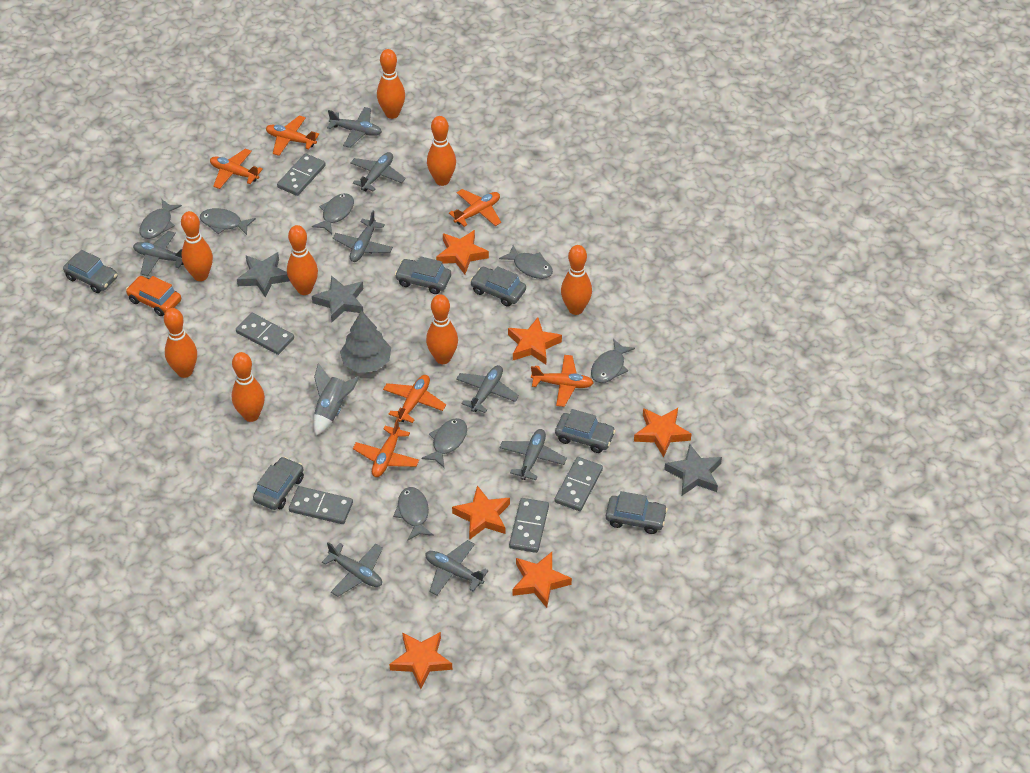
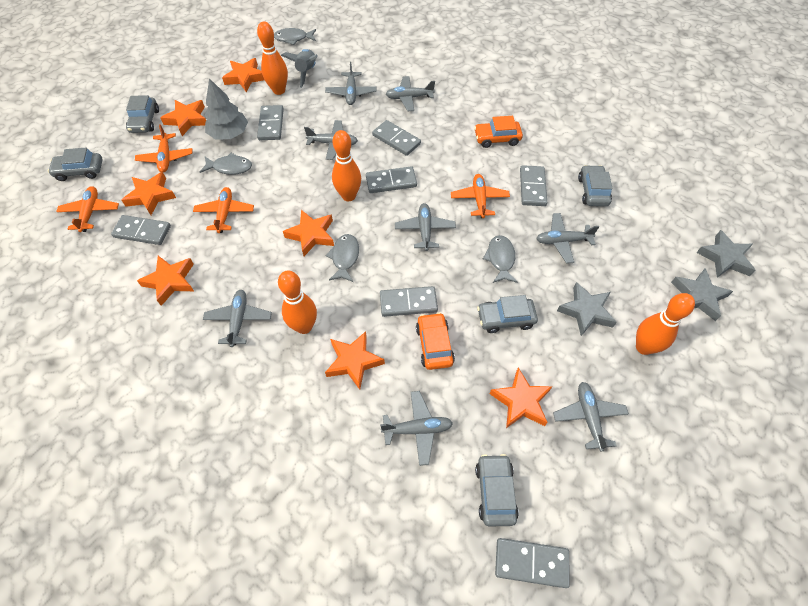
grey car: [63,250,118,293] [253,457,304,510] [395,256,451,294] [470,266,526,307] [555,409,616,453] [606,491,668,534] = 6 -> [48,147,103,181] [126,95,159,133] [475,454,519,527] [477,295,538,333] [578,165,613,206] = 5
grey domino: [236,313,294,355] [277,153,326,196] [289,486,353,524] [509,498,549,553] [554,457,603,511] = 5 -> [111,215,171,245] [257,105,284,140] [366,166,417,193] [372,120,421,156] [380,286,438,317] [495,538,570,588] [520,165,547,206] = 7
grey fish: [139,199,182,239] [200,208,256,235] [312,193,354,234] [393,487,434,541] [422,418,467,468] [499,245,553,279] [591,339,635,383] = 7 -> [200,153,252,175] [274,28,316,45] [326,234,359,282] [483,235,517,283] = 4
orange bowling pin: [164,308,197,378] [181,211,213,281] [232,352,265,422] [287,225,318,295] [377,49,405,119] [426,294,458,364] [427,116,456,186] [561,245,592,315] = 8 -> [257,21,288,95] [278,271,317,334] [332,130,361,201] [636,293,695,355] = 4
orange car: [126,276,181,316] = 1 -> [416,312,455,370] [474,116,523,148] = 2
orange plane: [210,148,263,189] [266,116,319,156] [353,418,419,477] [383,375,446,423] [449,189,501,227] [531,355,594,407] = 6 -> [56,186,119,232] [135,124,192,173] [193,187,254,233] [451,174,510,218] = 4
orange star: [389,632,452,689] [436,230,489,274] [452,486,510,540] [508,318,562,364] [512,552,572,608] [634,408,691,457] = 6 -> [121,172,176,215] [137,256,194,306] [160,100,206,136] [222,58,264,92] [283,210,334,256] [325,331,385,390] [490,368,553,428] = 7

